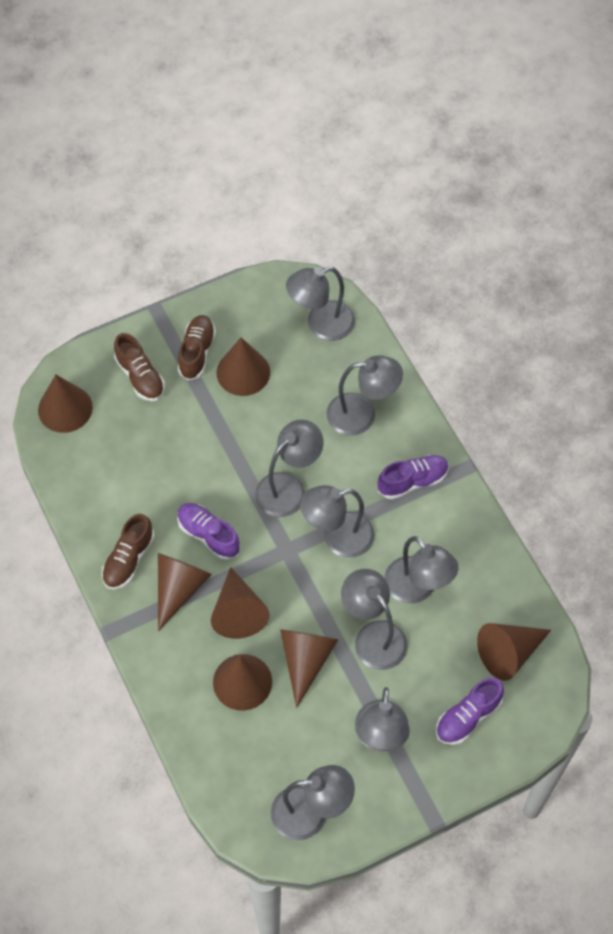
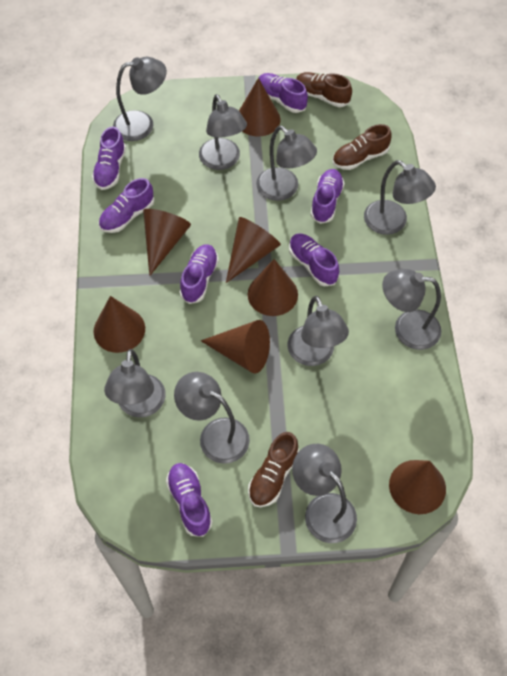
grey lamp: [255,420,324,517] [271,765,355,840] [286,267,355,341] [300,485,375,558] [326,355,403,436] [341,569,407,670] [355,687,410,751] [384,536,459,603] = 8 -> [104,349,166,417] [113,57,167,141] [174,372,250,464] [199,94,247,170] [256,126,317,201] [287,296,349,366] [292,444,357,543] [364,160,436,235] [382,269,441,350] = 9
purple shoe: [177,503,240,560] [377,455,449,500] [436,677,504,745] = 3 -> [92,126,126,190] [98,178,154,233] [166,463,213,537] [180,244,219,304] [259,73,308,113] [289,233,339,286] [310,169,344,224] = 7

